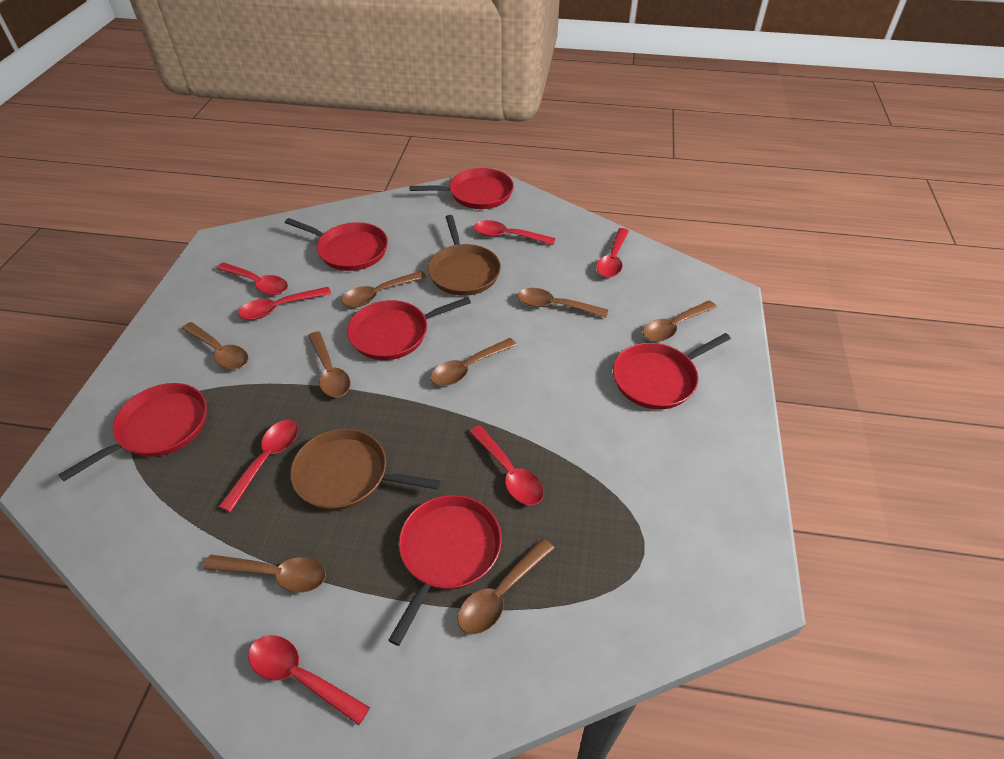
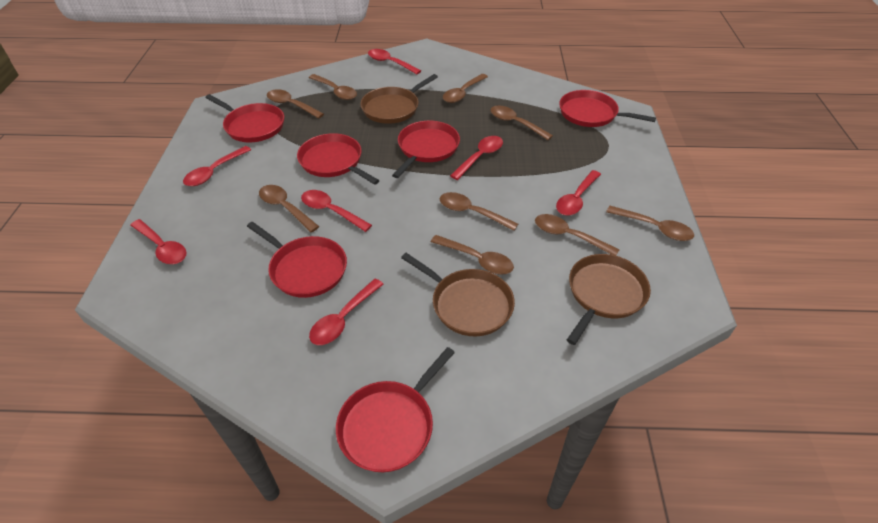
brown pan: [290,429,441,510] [428,215,501,296] = 2 -> [360,74,438,124] [401,253,515,336] [567,254,651,345] = 3
brown spoon: [182,322,248,370] [204,555,326,593] [308,331,350,398] [341,271,426,307] [430,338,517,386] [458,539,555,634] [517,288,608,318] [643,300,717,342] = 8 -> [259,185,319,232] [267,89,324,118] [309,74,357,100] [431,235,514,275] [440,192,518,231] [443,74,488,103] [491,106,553,140] [535,214,620,256] [606,206,694,241] = 9

